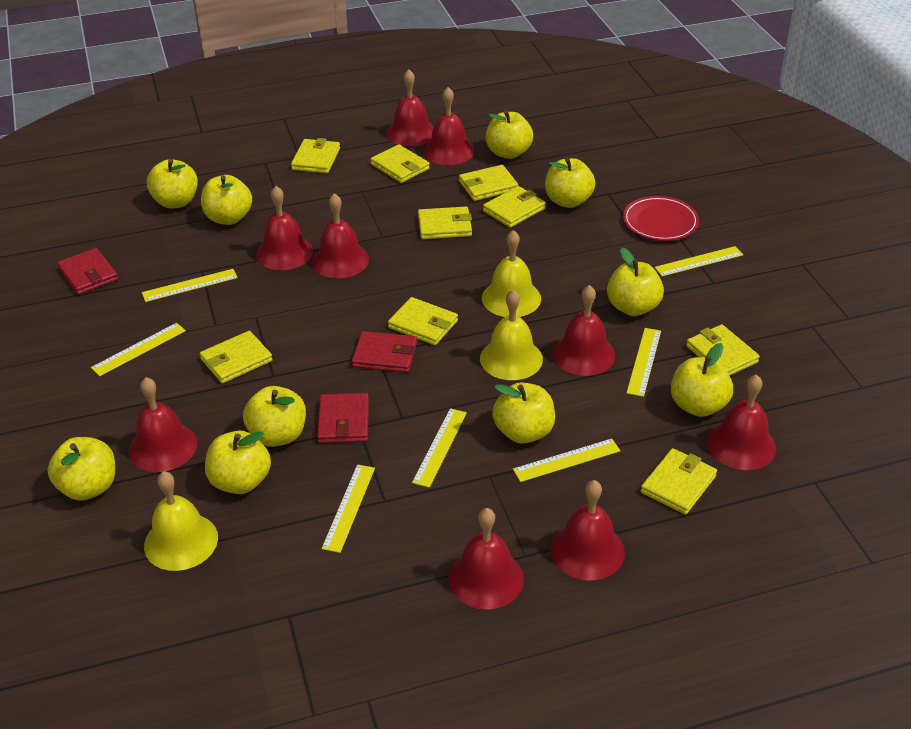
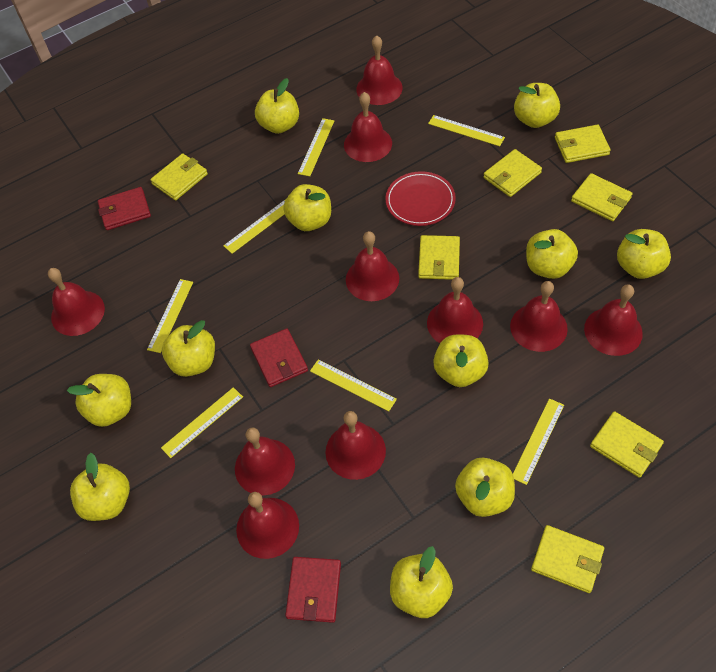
red bell: [129,377,198,472] [256,186,313,270] [312,193,369,278] [386,69,434,146] [424,87,474,165] [448,508,524,610] [550,480,625,580] [552,285,615,376] [707,374,776,470] = 9 -> [48,268,105,336] [235,427,295,496] [236,492,299,559] [325,411,386,480] [344,92,392,162] [346,231,399,301] [356,35,403,105] [427,277,483,343] [510,281,568,352] [584,285,643,356] = 10
yellow apple: [48,437,115,501] [147,159,198,209] [201,175,252,225] [205,431,271,494] [243,386,306,447] [486,110,533,159] [492,382,555,444] [545,158,595,208] [607,248,664,316] [671,343,733,417] = 10 -> [67,374,131,427] [70,453,130,521] [162,320,215,377] [255,78,299,134] [283,184,331,231] [390,546,453,618] [433,334,489,387] [455,458,515,517] [514,83,560,128] [526,229,578,279] [617,229,671,279] = 11
yellow bell: [144,471,218,571] [480,289,543,380] [482,230,541,317] = 3 -> none = 0
yellow wallet: [200,331,273,384] [291,138,340,173] [370,144,430,183] [388,297,458,345] [418,207,472,239] [459,165,518,201] [483,186,546,228] [641,448,717,515] [686,324,760,376] = 9 -> [150,153,208,200] [418,235,460,280] [483,149,542,197] [531,525,604,593] [555,125,611,163] [571,173,633,221] [590,411,664,478] = 7

